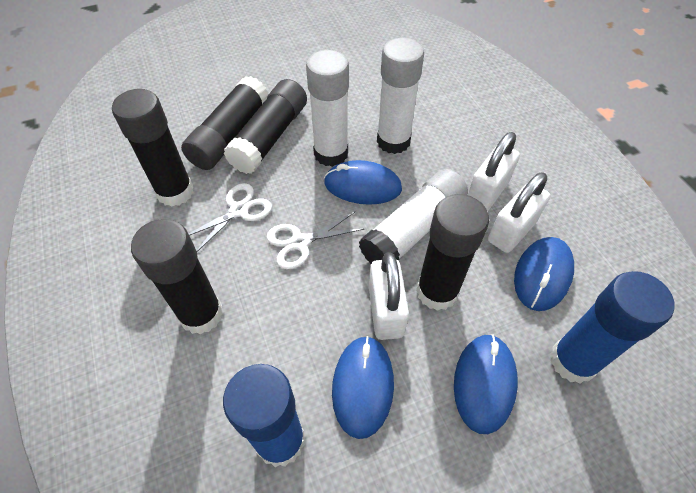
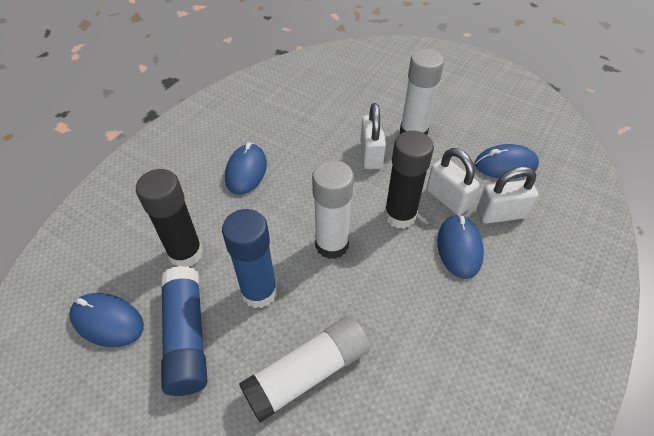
black glue stick: [112,89,194,207] [131,219,223,335] [181,76,269,170] [224,79,307,174] [416,194,489,311] = 5 -> [136,169,203,267] [384,131,434,229] = 2
white scissors: [189,183,272,252] [266,212,364,269] = 2 -> none = 0

